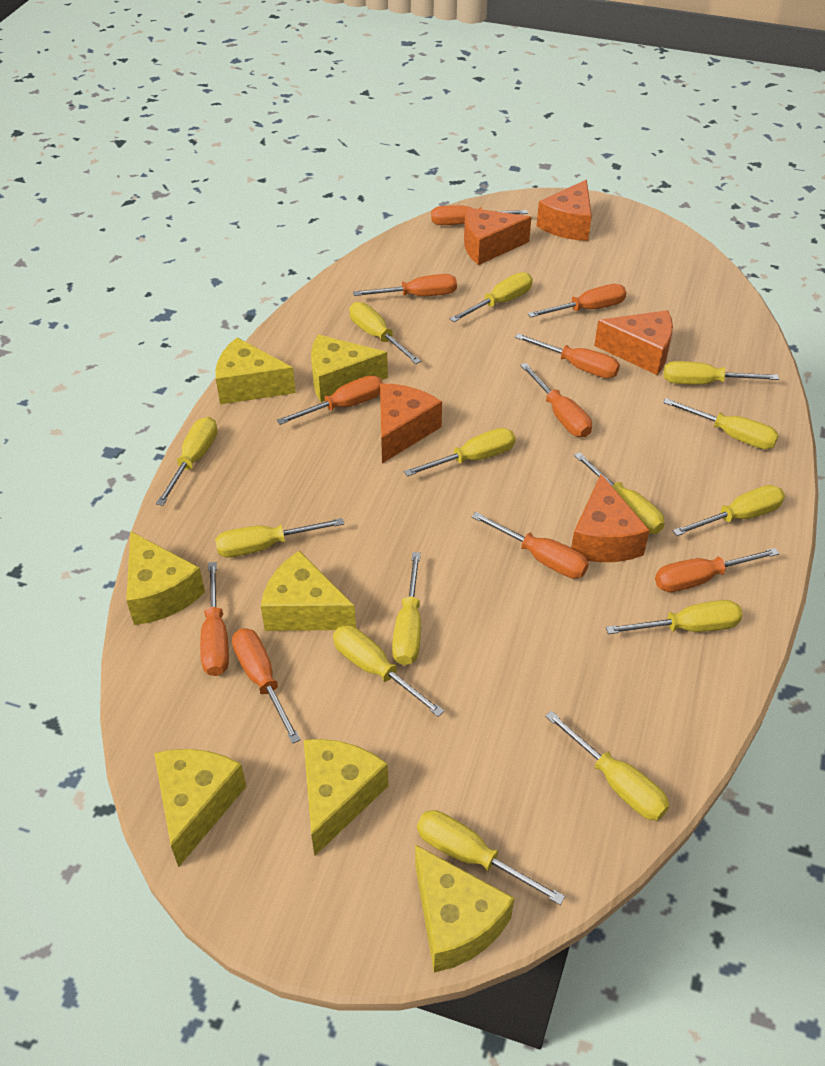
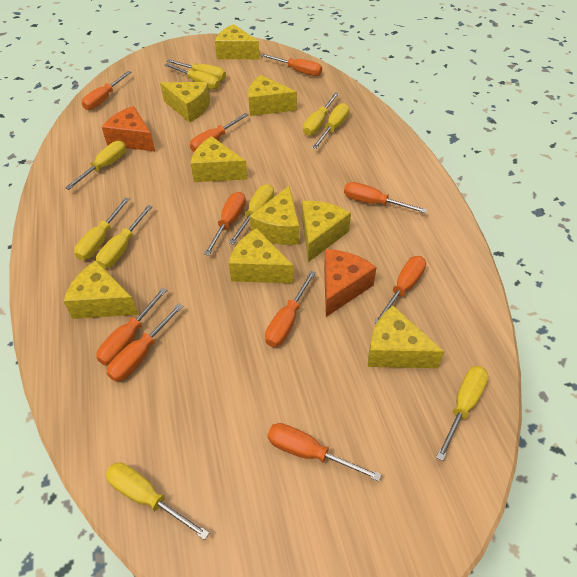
orange cheese: [380,383,442,463] [464,208,531,265] [537,180,592,241] [571,474,650,562] [594,310,673,375] = 5 -> [102,106,155,152] [324,249,377,317] = 2
yellow cheese: [126,531,205,625] [154,749,247,867] [215,338,296,404] [261,551,356,631] [304,739,388,856] [311,334,388,402] [415,845,515,973] = 7 -> [63,261,138,319] [160,82,210,123] [191,136,248,182] [215,24,260,59] [229,228,294,283] [248,75,297,116] [250,186,300,245] [302,201,351,262] [368,306,444,368] = 9
yellow screwdriver: [156,417,217,506] [215,518,344,557] [333,625,444,717] [349,302,421,364] [392,552,421,665] [404,428,516,477] [417,810,565,905] [450,272,533,322] [545,711,669,820] [574,452,665,534] [606,600,743,634] [663,398,779,449] [664,361,779,384] [673,485,785,536] = 14 -> [65,141,126,190] [74,197,130,260] [96,205,153,268] [106,462,209,540] [165,63,220,90] [167,59,226,81] [229,184,274,245] [303,92,339,136] [312,103,350,149] [436,366,489,461] = 10

